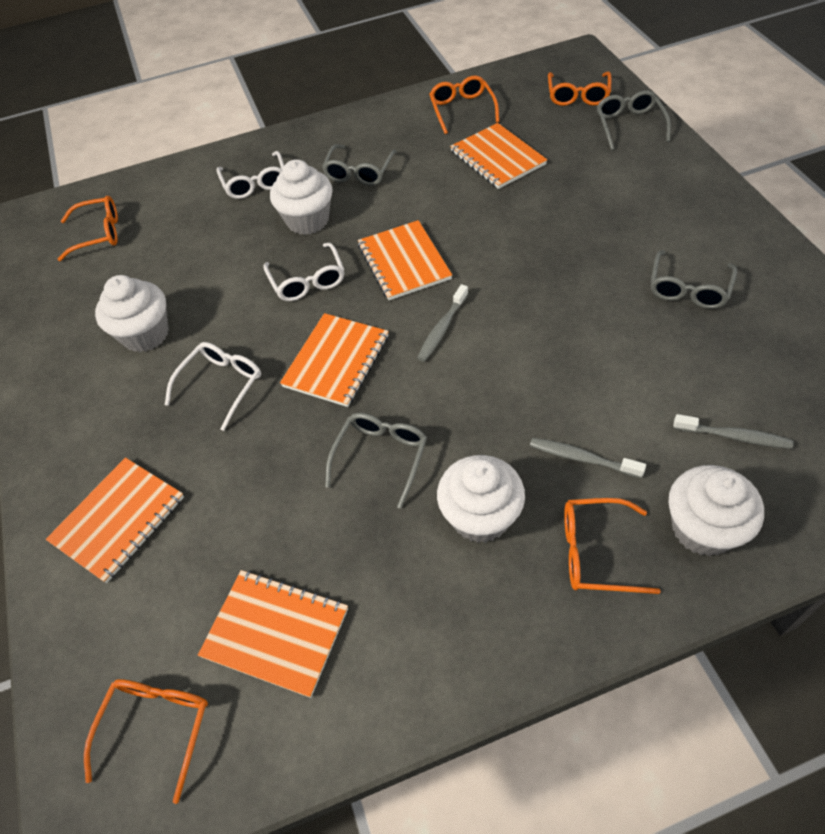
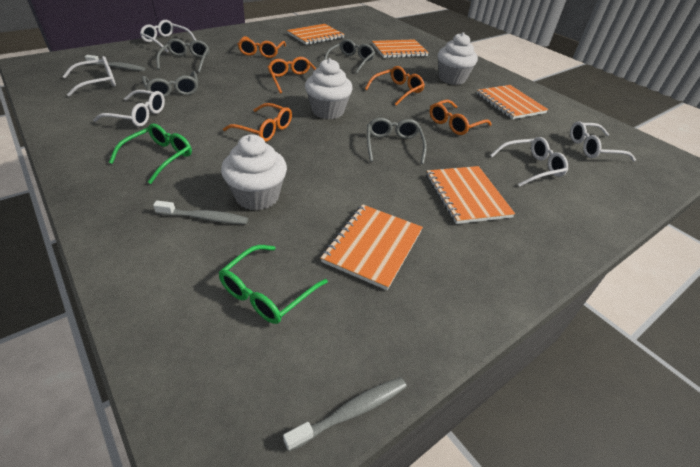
green glasses: none = 0 -> [109,123,192,184] [219,245,328,324] = 2
white cupcake: [95,275,169,352] [270,159,332,235] [437,455,525,543] [668,465,764,556] = 4 -> [221,134,287,211] [305,58,353,119] [438,32,478,85] = 3
white glasses: [165,342,261,431] [216,151,284,199] [263,243,344,301] = 3 -> [62,56,116,97] [93,90,165,127] [140,20,196,53] [490,137,568,187] [570,121,636,162] = 5

